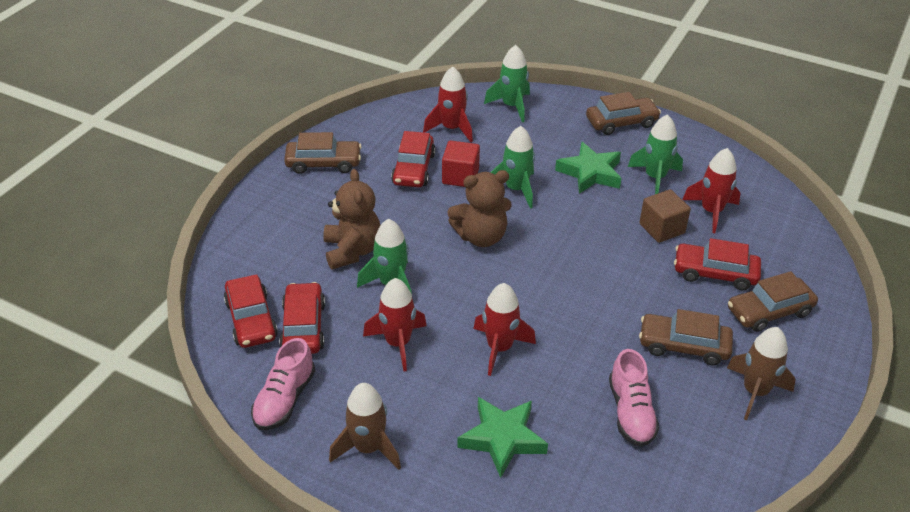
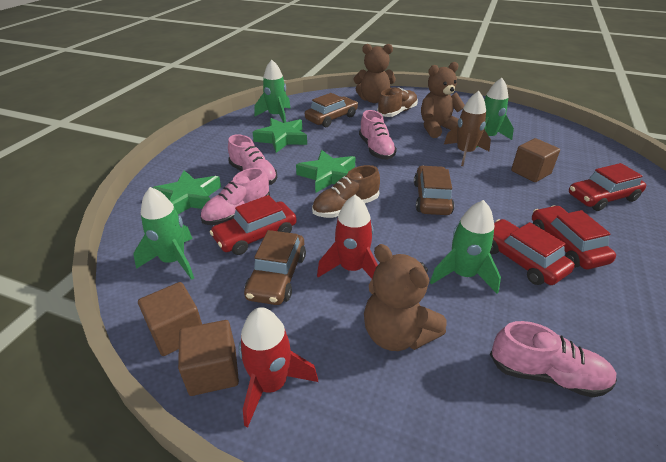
brown car: [284,132,362,174] [586,92,661,135] [639,309,733,365] [728,271,818,332] = 4 -> [244,230,306,305] [305,93,358,127] [414,166,454,215] = 3
brown cube: [639,189,691,243] = 1 -> [138,282,202,356] [178,320,239,396] [511,138,560,182] = 3
brown rocket: [329,383,401,470] [727,327,796,420] = 2 -> [444,91,491,166] = 1
brown shoe: none = 0 -> [312,165,380,218] [377,87,418,117] = 2
brown teddy bear: [323,169,381,269] [447,170,512,247] = 2 -> [354,44,396,103] [364,244,446,351] [421,62,465,138] = 3
green star: [457,397,548,478] [555,142,622,194] = 2 -> [153,170,221,214] [252,118,307,153] [296,150,355,193] = 3
pink shoe: [251,338,315,430] [609,349,659,447] = 2 -> [200,167,270,225] [228,134,277,185] [359,110,397,160] [490,321,617,398] = 4
red cube: [442,140,480,187] = 1 -> none = 0
red rocket: [363,278,427,372] [423,67,473,142] [473,283,536,376] [682,148,740,233] = 4 -> [238,307,318,427] [317,195,378,279] = 2

